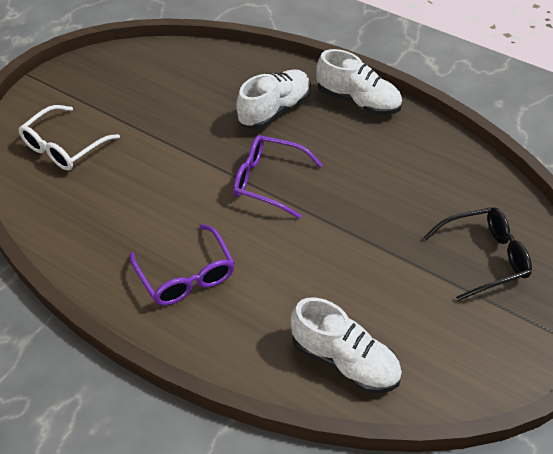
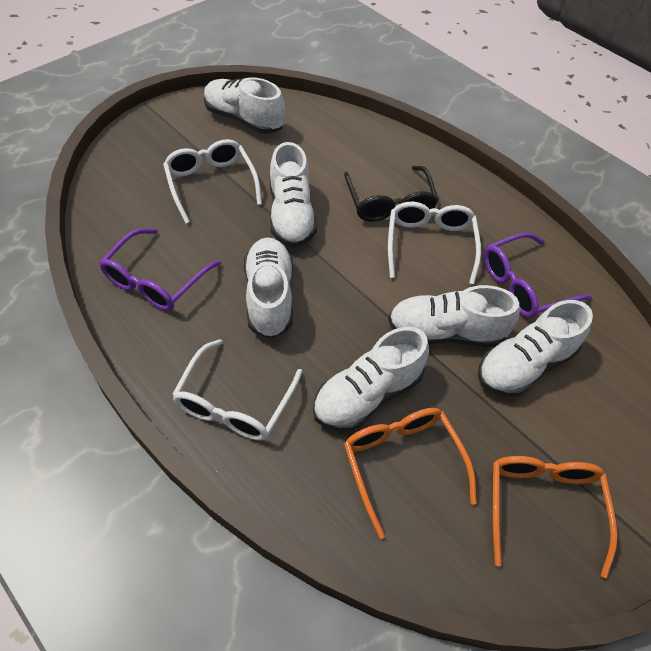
orange glasses: none = 0 -> [344,408,477,539] [493,456,618,578] = 2
white glasses: [19,105,120,171] = 1 -> [163,139,262,224] [172,339,302,440] [388,202,481,284] = 3
white shoe: [236,69,311,129] [290,298,402,393] [316,49,402,115] = 3 -> [204,77,285,134] [244,237,293,338] [270,142,317,248] [313,327,429,431] [388,285,520,347] [478,300,593,397] = 6

